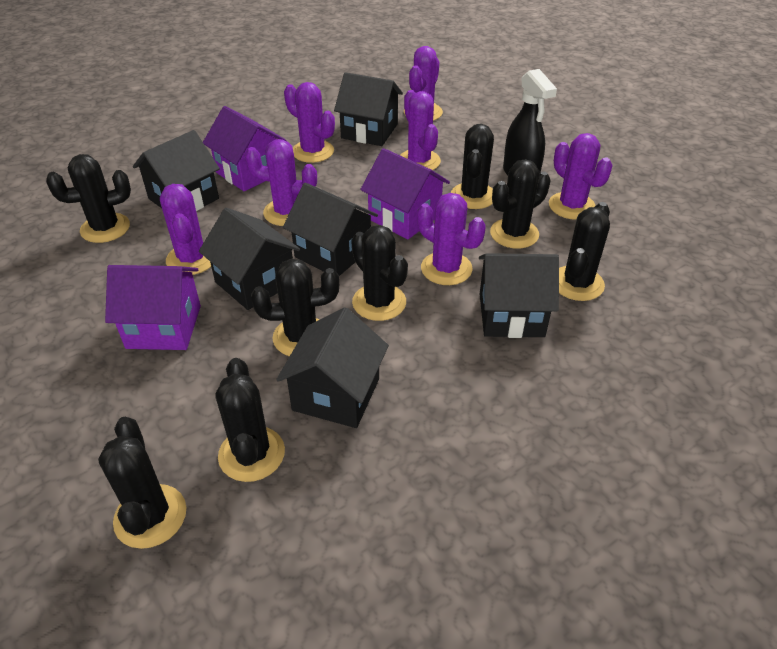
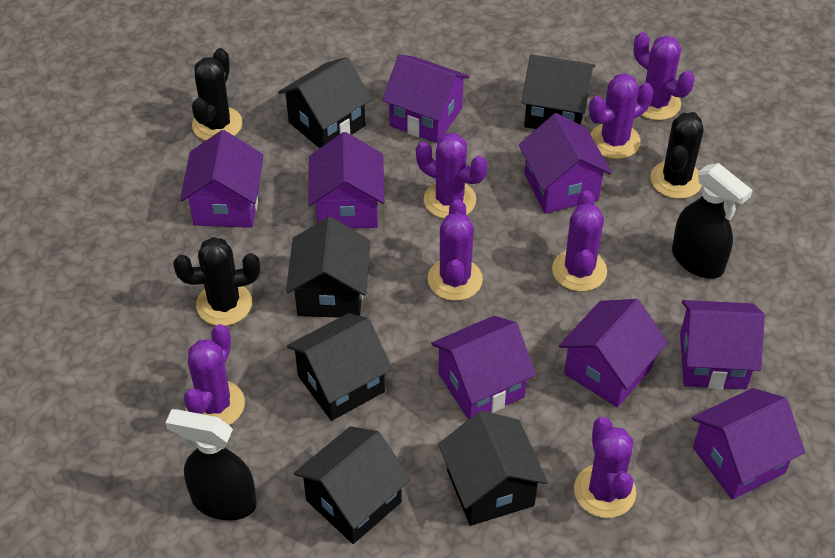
black cactus: [46,154,131,243] [98,417,186,549] [216,358,285,482] [251,259,339,356] [351,225,408,321] [451,124,494,209] [490,159,551,249] [559,202,610,301] = 8 -> [173,237,260,326] [192,48,242,141] [650,112,703,199] = 3
black spray bottle: [503,69,557,176] = 1 -> [165,409,257,521] [672,163,753,279] = 2
purple house: [105,265,201,350] [203,106,287,191] [360,148,450,239] = 3 -> [180,130,264,228] [308,132,385,229] [382,54,470,143] [431,316,536,420] [519,113,612,214] [559,299,668,408] [680,300,765,389] [691,388,805,500] = 8

